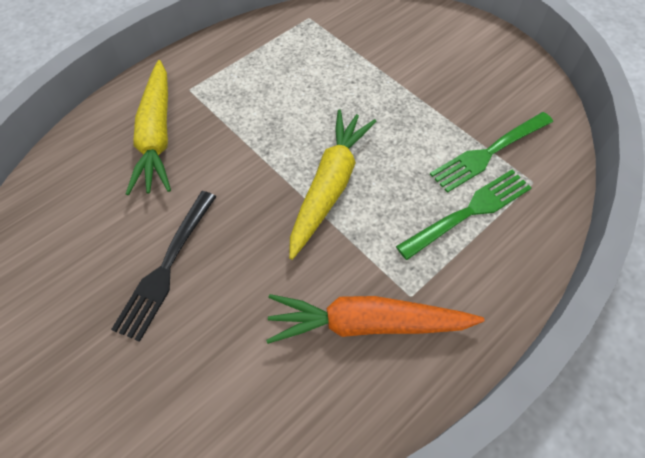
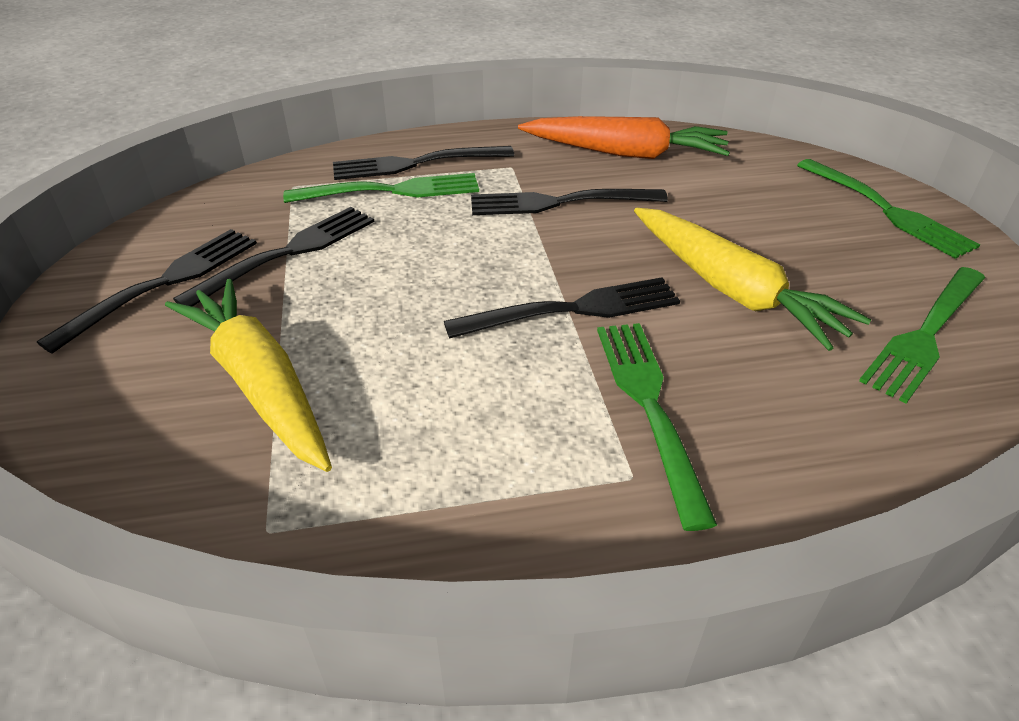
black fork: [111,191,216,342] = 1 -> [37,229,257,354] [173,207,374,307] [333,146,514,180] [444,277,680,339] [471,189,668,215] = 5
green fork: [396,169,531,260] [430,112,553,193] = 2 -> [283,173,479,203] [597,323,717,531] [797,159,980,259] [859,267,985,404] = 4

